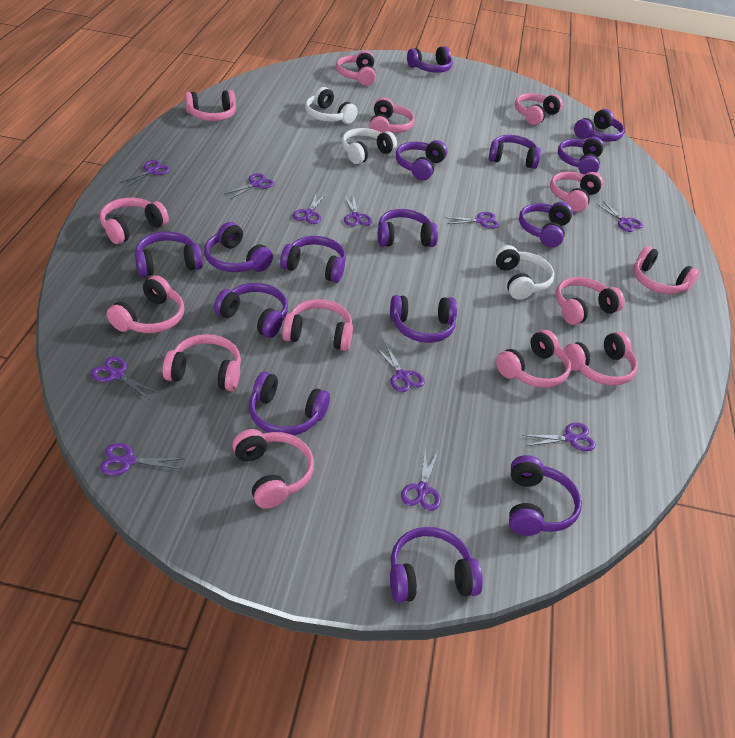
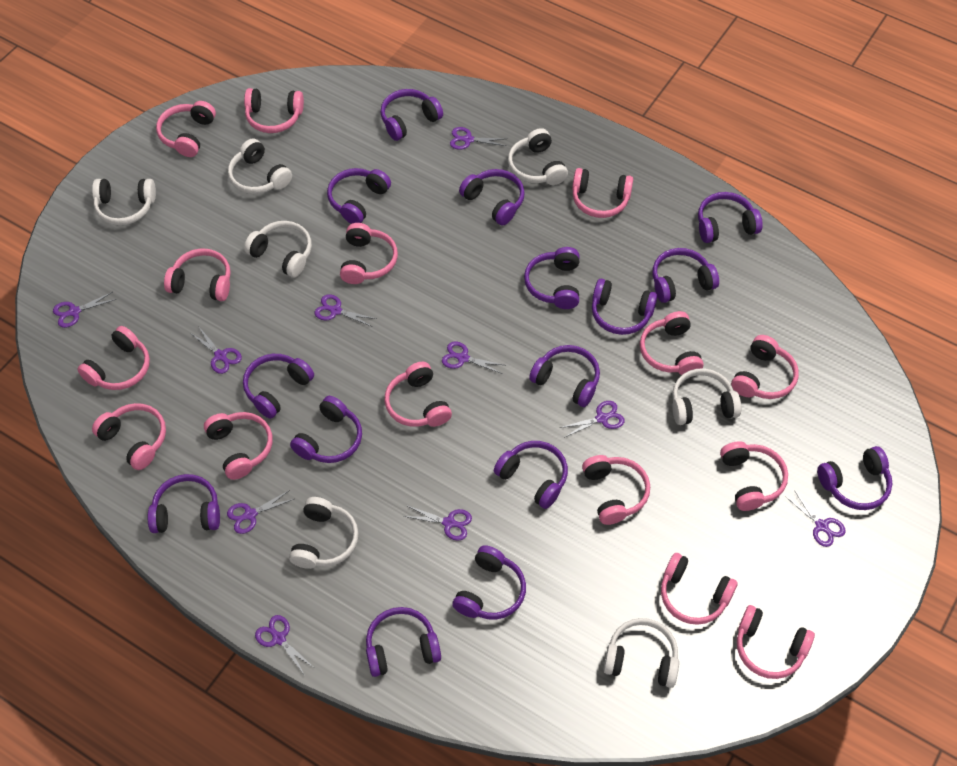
pink headphones: [100,198,169,244] [107,275,184,333] [162,334,241,391] [184,90,236,121] [232,429,314,509] [282,299,353,351] [336,51,376,86] [369,97,415,133] [496,330,571,388] [515,93,563,125] [550,172,603,212] [556,277,625,325] [564,332,638,386] [633,246,699,294] = 14 -> [77,326,150,390] [92,403,166,470] [156,101,216,157] [164,248,231,301] [204,412,273,480] [244,88,304,133] [340,223,398,284] [384,362,452,427] [572,168,633,218] [582,455,650,525] [640,311,703,375] [661,553,738,625] [720,441,788,511] [731,335,799,399] [737,605,815,679] = 15
purple scissors: [91,357,158,399] [100,443,184,476] [119,160,170,187] [224,173,274,199] [293,194,326,224] [344,194,372,226] [375,343,425,392] [401,451,441,511] [444,212,499,229] [523,423,596,451] [597,201,643,232] = 11 -> [53,292,116,328] [190,326,242,374] [227,490,294,534] [255,615,313,676] [315,294,377,327] [403,506,472,541] [442,341,504,374] [450,127,506,150] [560,401,625,437] [785,490,846,547] = 10
white headphones: [305,87,358,124] [341,128,397,164] [494,245,554,300] = 3 -> [92,179,156,225] [228,138,292,194] [244,221,312,278] [289,497,359,569] [508,128,568,185] [603,618,679,688] [672,369,741,425] = 7

